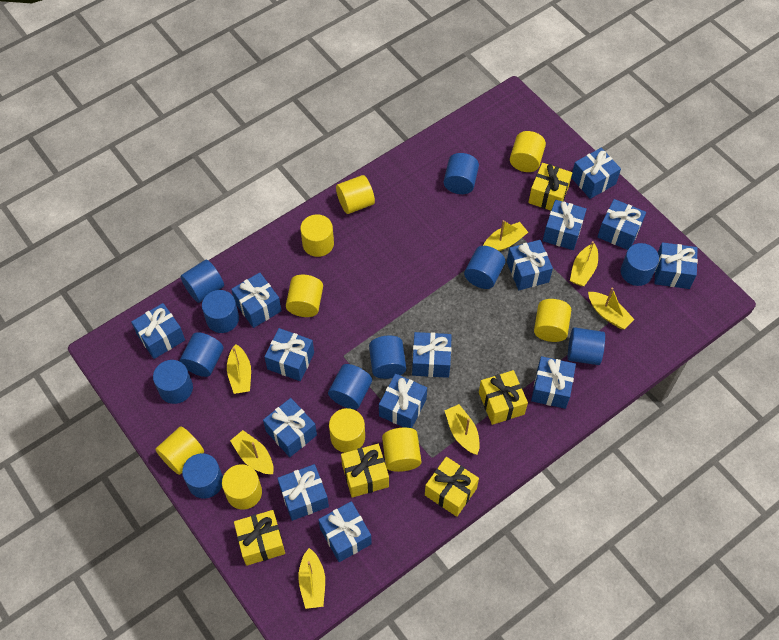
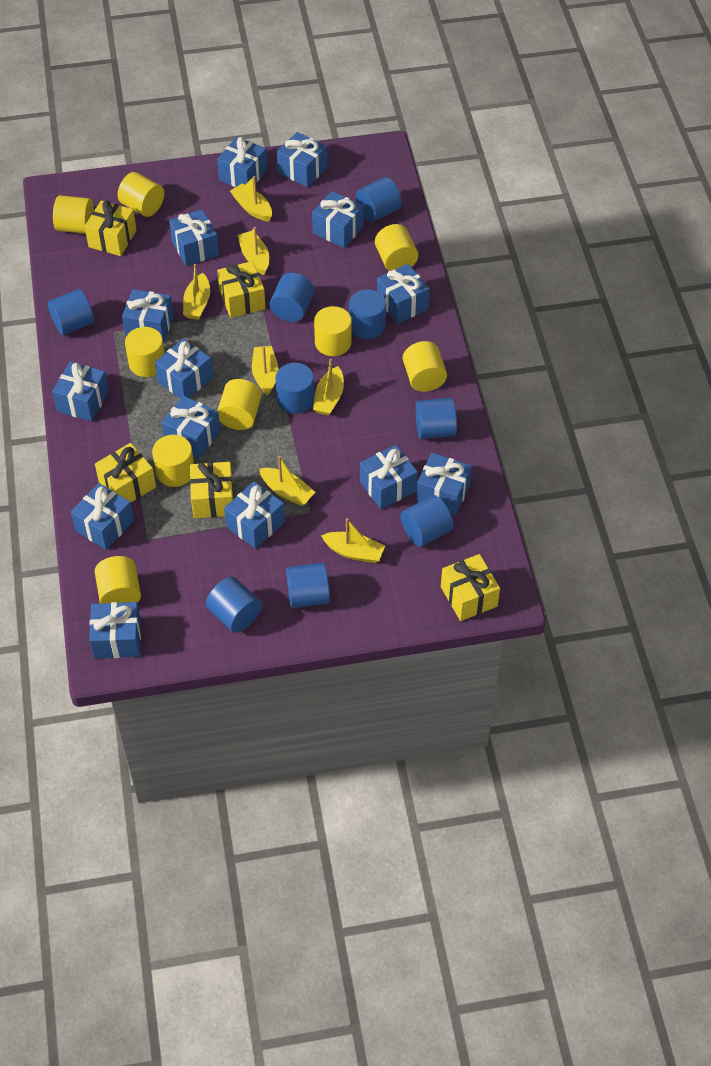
blue cylinder: [153,360,193,404] [180,260,224,303] [180,332,224,377] [182,453,223,498] [202,290,239,333] [328,364,372,409] [369,336,406,379] [444,153,479,194] [464,246,505,289] [568,327,605,365] [621,243,659,286] = 11 -> [48,289,94,335] [206,577,262,633] [270,273,314,322] [275,363,314,414] [286,563,330,608] [349,289,386,339] [356,177,402,222] [401,495,453,547] [415,398,457,439] = 9

